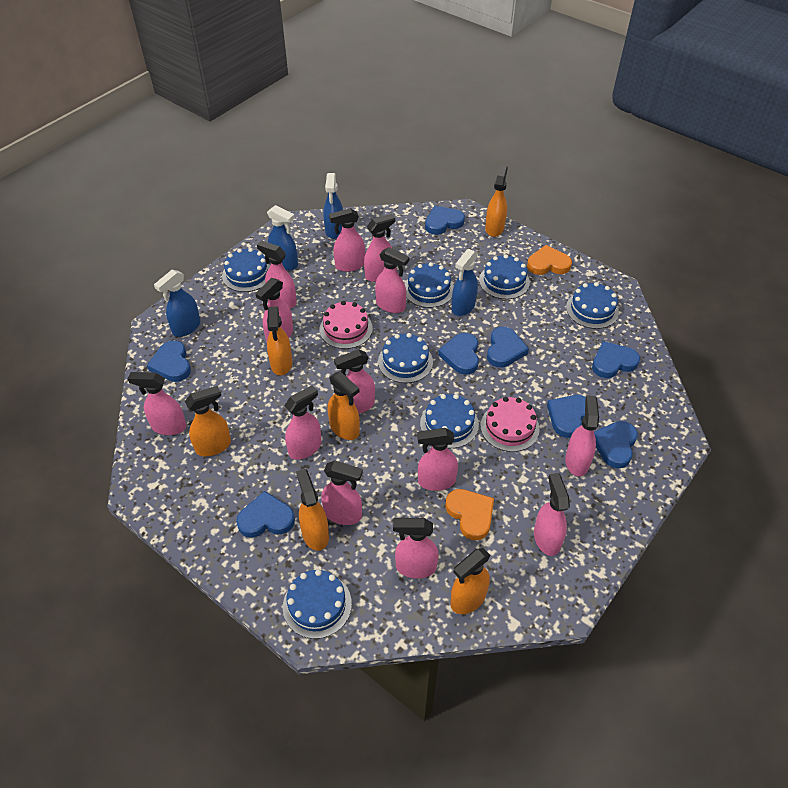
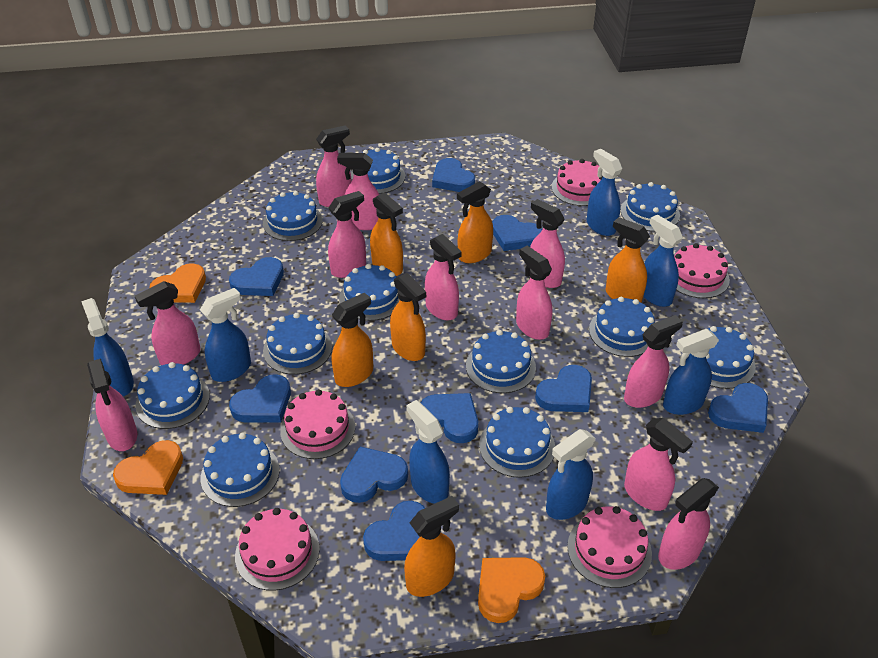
blue cake: [222,248,270,292] [283,569,352,639] [378,333,433,383] [405,262,454,308] [420,394,479,448] [479,254,530,299] [566,282,619,329] = 7 -> [135,362,210,429] [201,433,280,507] [263,191,323,241] [263,313,332,375] [339,264,399,321] [351,148,405,194] [466,330,536,393] [479,407,555,478] [589,297,655,357] [621,182,680,232] [686,326,756,389] = 11
blue heart: [147,340,191,382] [236,491,295,538] [425,206,465,235] [438,333,479,375] [487,327,529,367] [547,395,586,438] [592,341,640,378] [594,421,638,468] = 8 -> [229,257,284,296] [229,374,291,423] [340,447,408,503] [363,501,425,561] [421,393,478,443] [432,158,475,192] [492,215,542,251] [535,365,592,412] [708,383,768,433] = 9
blue spray bottle: [154,270,201,337] [267,205,298,271] [323,173,343,239] [452,249,478,316] = 4 -> [81,298,134,396] [200,288,251,382] [407,400,450,504] [546,429,596,520] [587,149,622,236] [644,214,683,307] [663,329,719,415] = 7
orange heart: [445,489,494,540] [527,245,572,275] = 2 -> [113,440,183,495] [150,263,206,303] [478,557,545,623] = 3
pink cake: [320,301,373,349] [480,397,540,452] = 2 -> [235,508,320,591] [280,389,355,459] [552,159,603,206] [567,506,652,588] [674,243,730,298] = 5
pink spray bottle: [128,372,187,435] [255,278,293,342] [257,240,297,308] [284,385,321,460] [321,460,363,525] [329,208,365,272] [334,349,375,414] [364,214,396,282] [375,247,409,313] [393,518,439,578] [417,428,458,491] [534,473,570,556] [565,395,599,477] = 13 -> [87,359,137,451] [135,281,201,365] [316,126,352,207] [328,191,366,278] [337,153,379,230] [425,234,462,320] [516,246,553,340] [530,199,565,288] [624,315,683,408] [624,418,693,511] [658,478,719,570] = 11

